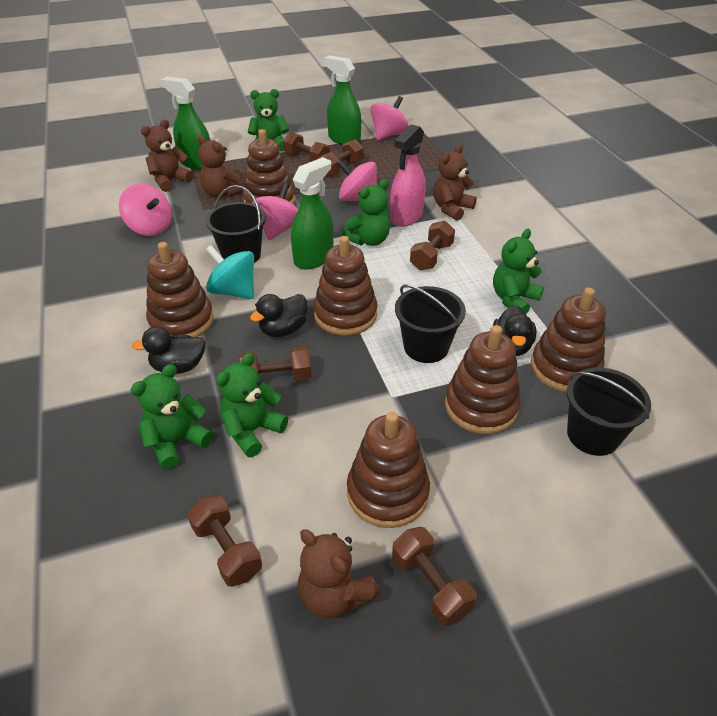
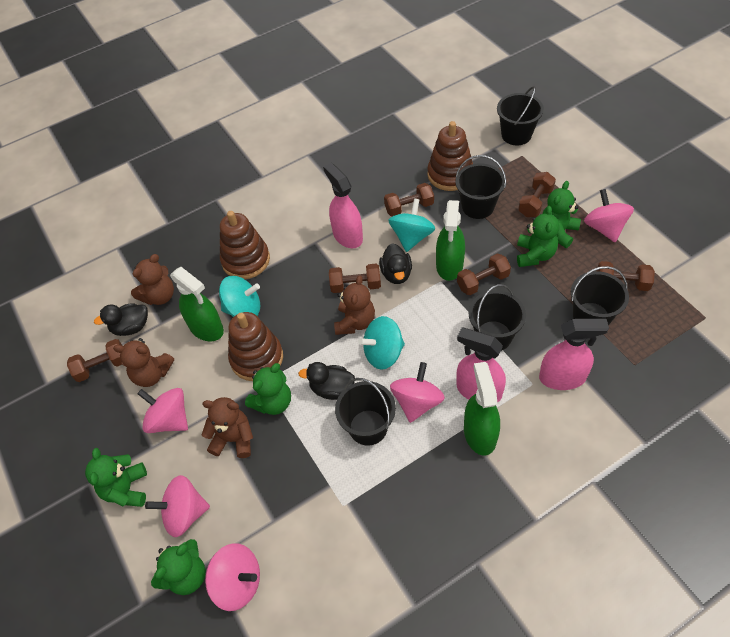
black bucket: [205,185,266,263] [395,284,466,363] [567,368,651,456] = 3 -> [335,378,396,446] [456,155,506,219] [469,284,526,351] [497,86,544,145] [571,266,629,325] = 5
brown stacking toy: [146,242,214,337] [243,129,295,205] [314,236,377,336] [347,412,430,528] [445,325,521,434] [531,287,606,392] = 6 -> [220,211,270,279] [228,312,283,381] [427,121,473,191] = 3
pink spinning top: [119,184,172,236] [252,183,298,240] [336,159,377,201] [370,96,409,140] = 4 -> [137,388,188,433] [145,475,210,537] [205,543,260,611] [390,362,445,423] [584,189,634,242] = 5
pink spray bottle: [390,124,426,227] = 1 -> [323,163,363,248] [456,328,506,402] [539,319,609,390] = 3
turquoise spinning top: [206,245,254,299] = 1 -> [219,276,260,317] [358,316,405,370] [388,199,435,252] = 3

